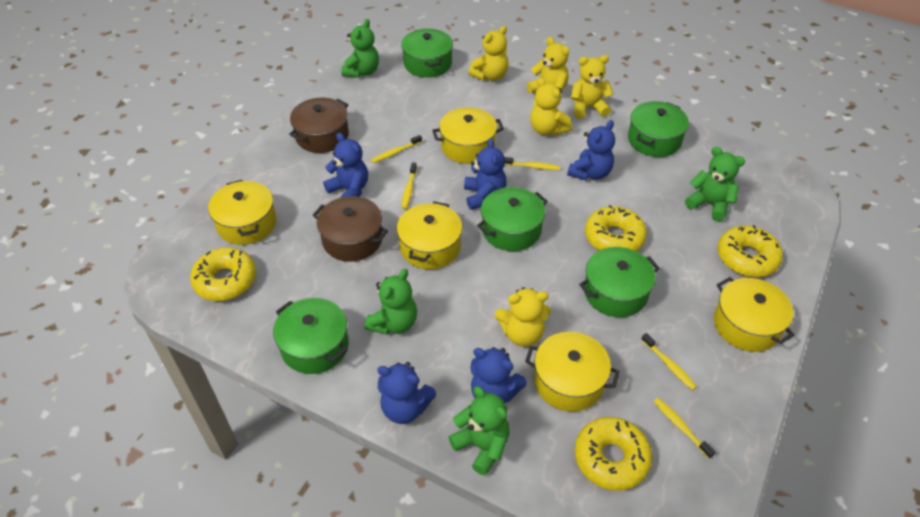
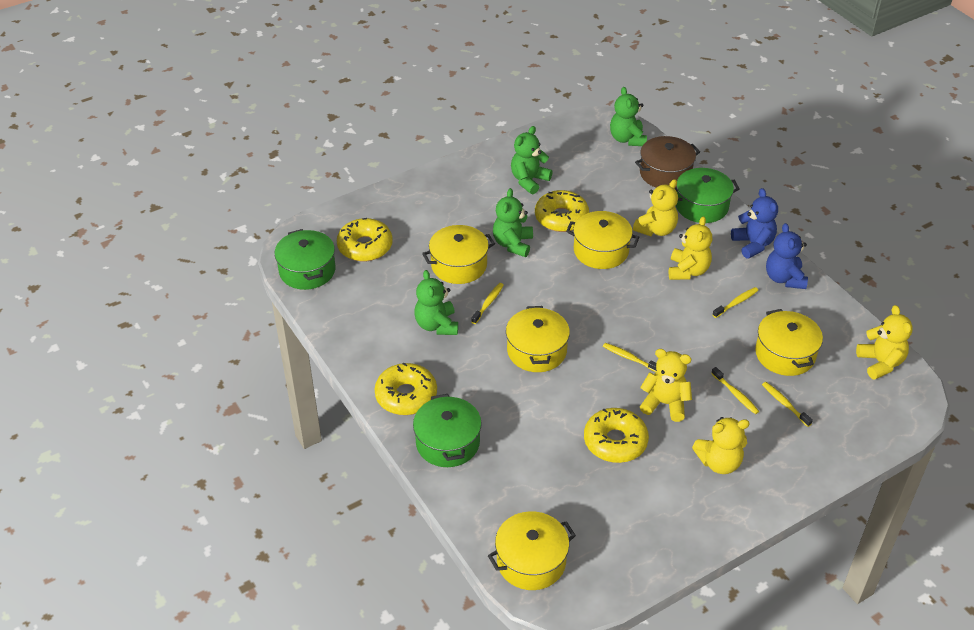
blue teddy bear: [323,133,368,198] [377,362,436,424] [464,138,507,210] [470,347,527,403] [567,120,615,180] = 5 -> [731,188,778,259] [766,223,808,289] = 2
brown pot: [289,98,349,153] [313,196,388,262] = 2 -> [635,136,700,188] = 1
green pot: [273,298,349,374] [401,29,453,78] [477,187,548,251] [579,247,660,317] [628,101,689,157] = 5 -> [274,229,335,290] [413,394,482,467] [674,168,740,223] = 3

